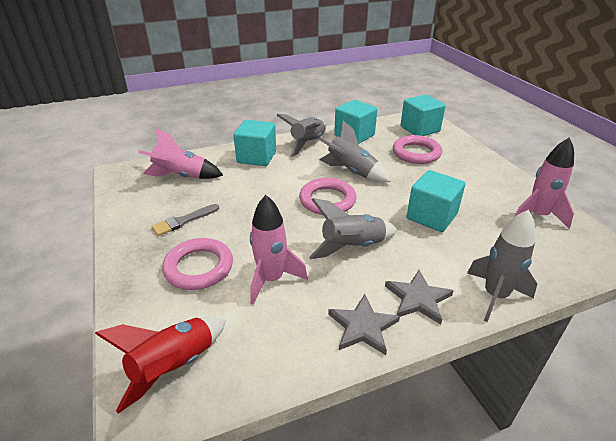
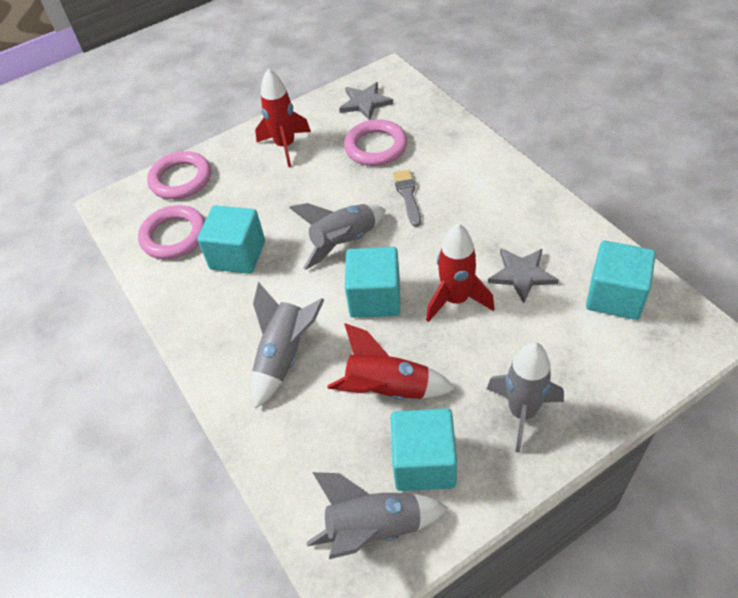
pink rocket: [138,128,223,179] [250,195,308,305] [514,137,574,229] = 3 -> none = 0
red rocket: [95,317,226,413] = 1 -> [255,68,311,167] [327,323,456,400] [426,224,495,322] = 3

